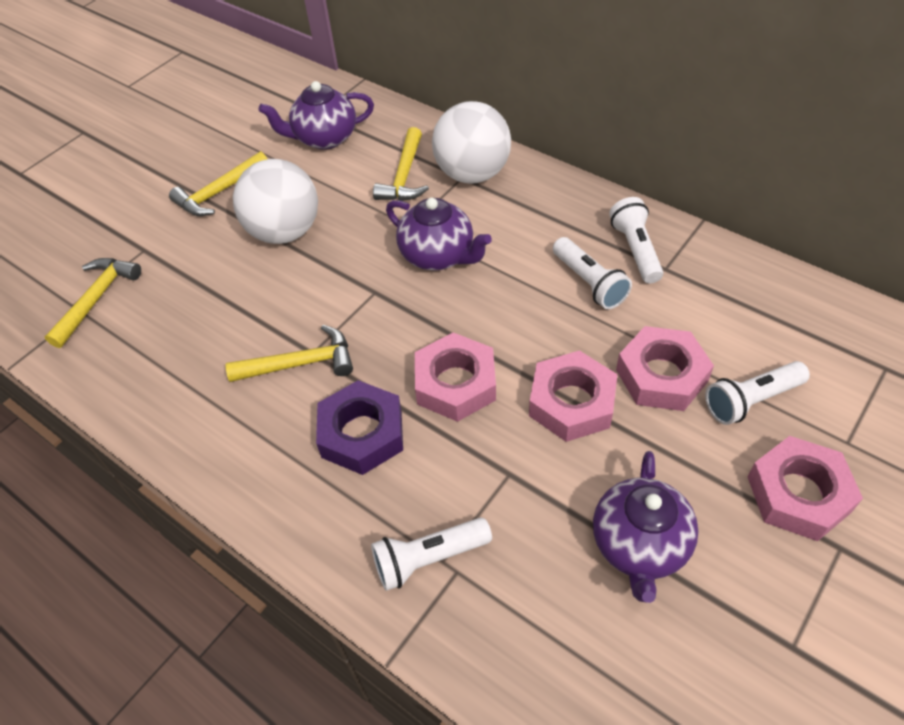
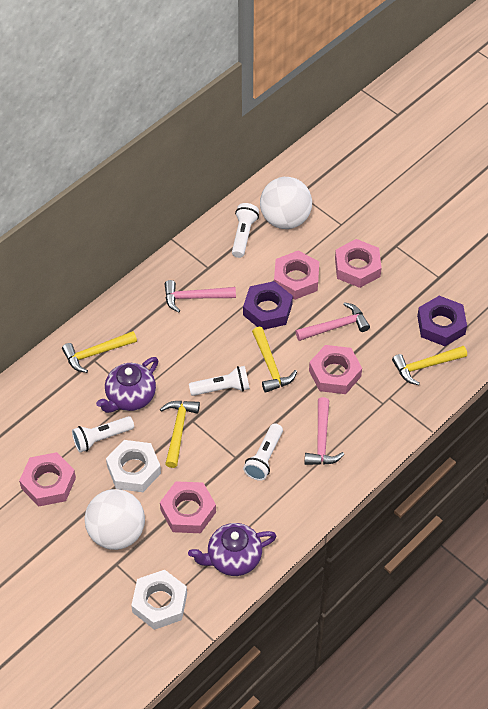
pink hammer: none = 0 -> [165,280,236,313] [296,302,370,341] [304,397,344,465] = 3
pink nut: [415,333,496,422] [529,350,617,442] [616,326,714,411] [748,436,863,541] = 4 -> [19,452,76,507] [160,481,216,533] [274,251,319,300] [309,345,362,394] [335,239,382,288] = 5
purple nut: [316,380,403,475] = 1 -> [243,281,293,330] [417,296,467,346] = 2
purple teapot: [258,81,374,150] [386,198,492,270] [593,451,699,603] = 3 -> [96,357,158,413] [188,523,276,576] = 2
white nut: none = 0 -> [106,440,161,492] [131,570,187,630] = 2

